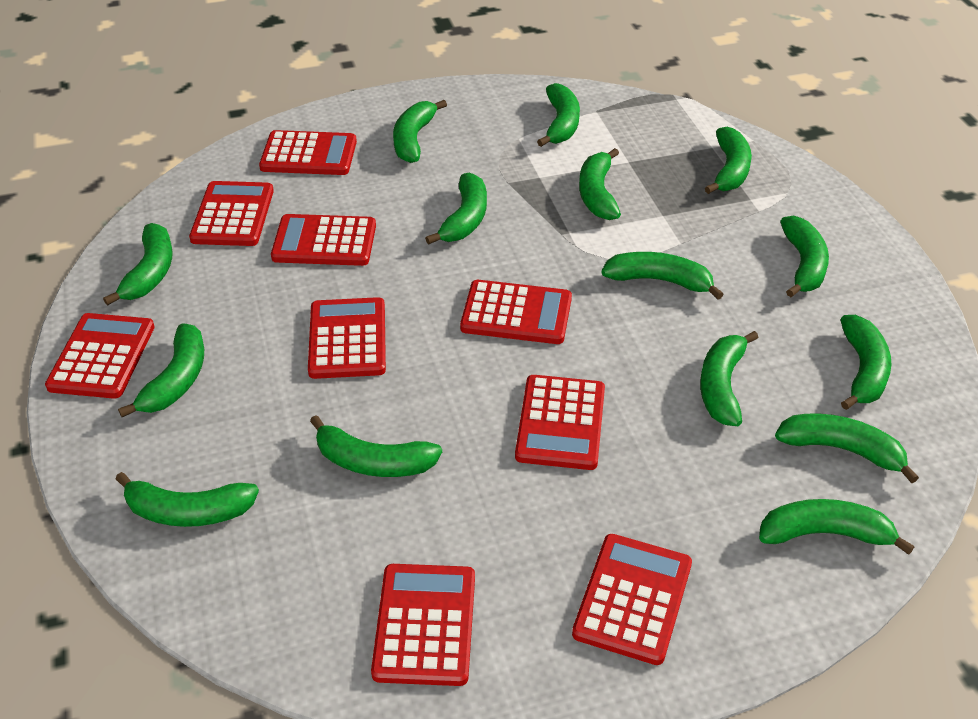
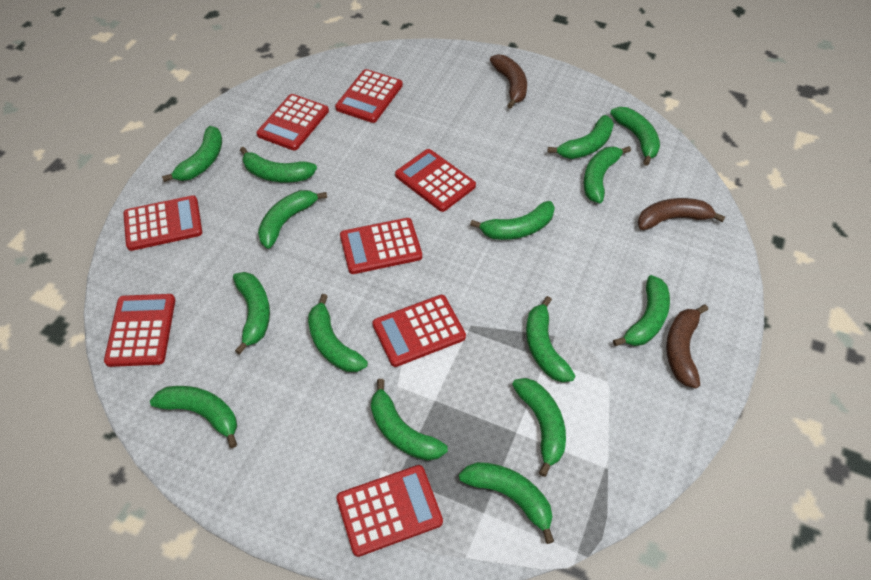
brown banana: none = 0 -> [490,54,527,109] [638,198,725,230] [666,304,708,388] = 3
red calculator: [45,313,155,399] [189,181,274,246] [259,130,357,175] [271,214,376,266] [308,297,386,379] [371,564,475,686] [460,280,572,344] [515,375,605,470] [572,534,692,665] = 9 -> [104,294,175,367] [123,195,202,251] [256,94,329,150] [335,69,403,123] [336,465,443,557] [340,218,422,274] [372,295,466,367] [395,149,476,212] = 8

